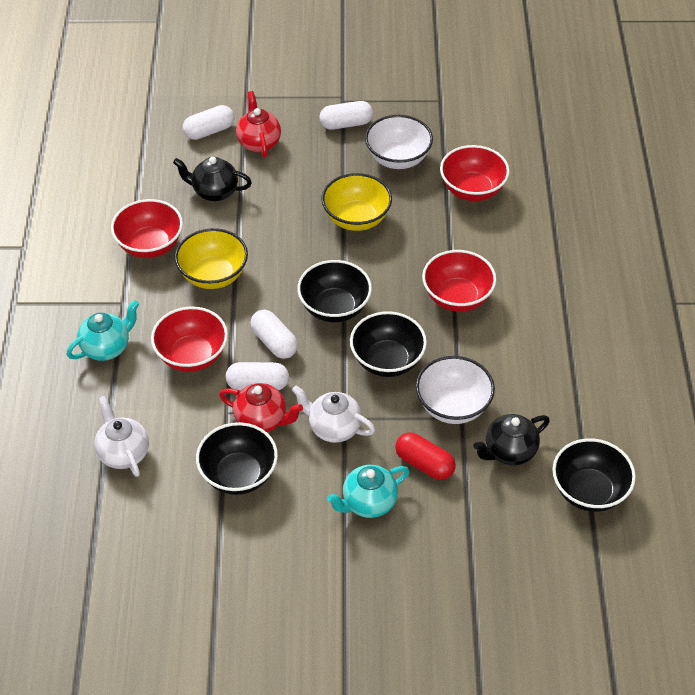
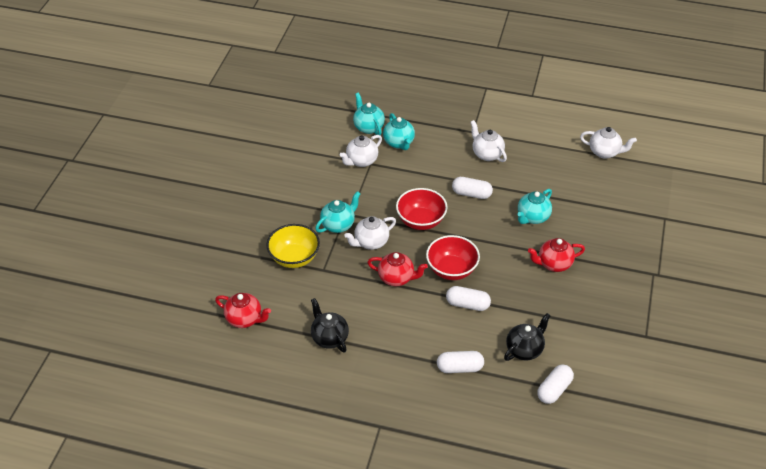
black bowl: [196,422,278,495] [297,260,372,322] [350,311,427,377] [552,438,636,512] = 4 -> none = 0
red bowl: [111,199,183,258] [151,306,228,372] [422,250,496,312] [440,145,509,201] = 4 -> [396,188,448,230] [426,235,480,280] = 2
red capsule: [395,432,456,480] = 1 -> none = 0
red teapot: [219,383,303,432] [236,91,281,157] = 2 -> [215,293,271,328] [367,252,428,286] [528,238,585,272] = 3
turquoise teapot: [67,300,139,361] [327,465,409,518] = 2 -> [315,191,361,233] [353,93,385,135] [383,113,415,150] [517,189,552,224] = 4
white bowl: [365,115,433,169] [416,356,495,424] = 2 -> none = 0
white teapot: [94,396,149,477] [292,386,375,443] = 2 -> [339,135,382,167] [344,216,396,250] [471,120,507,162] [580,127,637,159] = 4
yellow bowl: [175,228,248,289] [322,173,392,231] = 2 -> [266,224,320,268] = 1

